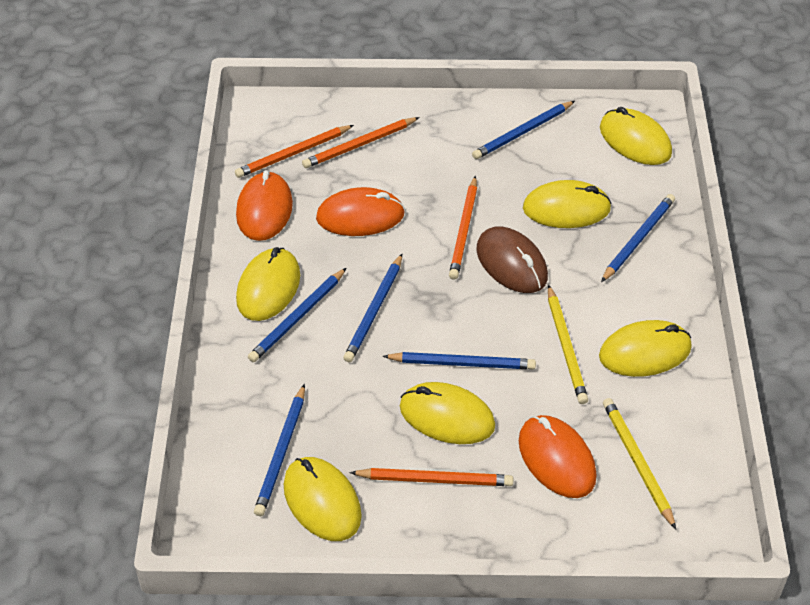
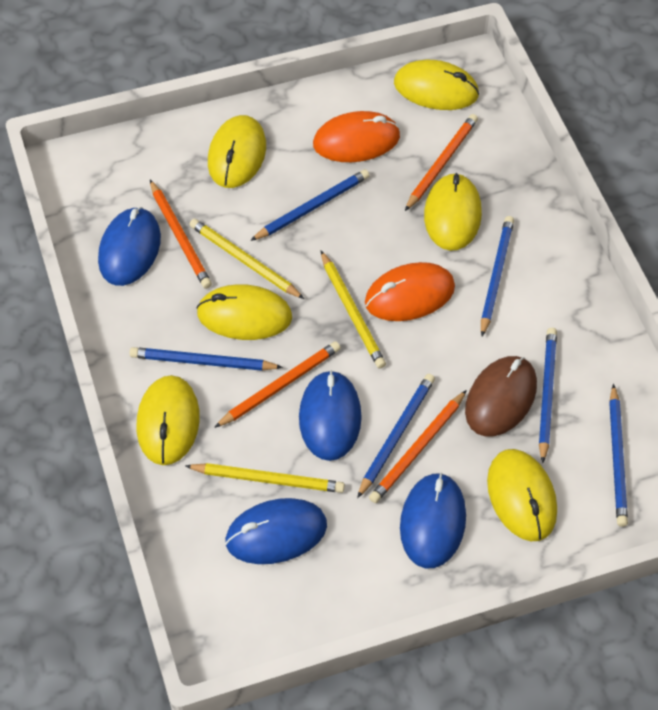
blue mouse: none = 0 -> [98,207,161,286] [225,498,327,564] [299,370,362,461] [400,473,466,568] = 4
orange mouse: [236,170,293,241] [316,187,405,236] [519,415,596,498] = 3 -> [313,111,400,162] [365,262,455,321] = 2
yellow pencil: [548,285,588,404] [603,398,676,529] = 2 -> [185,463,345,493] [189,219,304,299] [321,251,386,369] = 3

